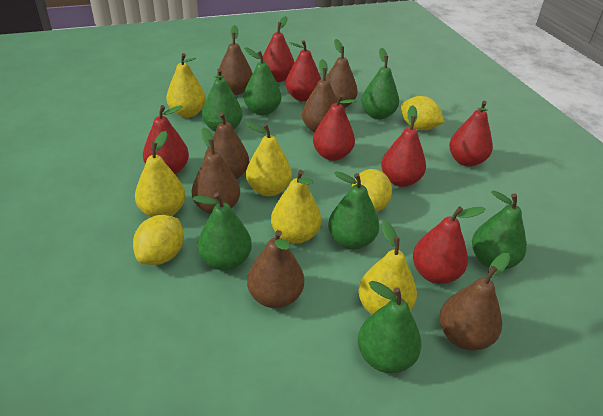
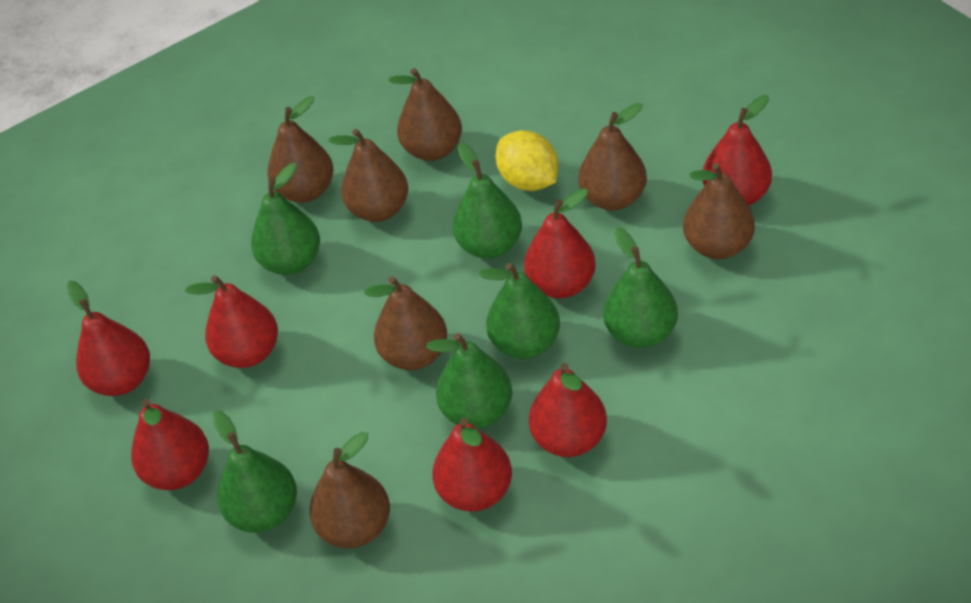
green pear: [193,193,252,271] [202,69,242,132] [244,47,281,116] [328,171,379,249] [358,281,421,373] [361,48,399,120] [472,190,527,270] = 7 -> [213,411,297,533] [251,163,320,275] [426,333,512,429] [453,143,522,259] [479,263,560,359] [603,228,678,348] = 6
yellow lemon: [133,215,184,265] [351,169,392,212] [401,96,444,130] = 3 -> [495,130,558,191] = 1
yellow pear: [135,131,186,217] [166,53,206,118] [245,121,292,196] [271,170,322,244] [358,220,417,315] = 5 -> none = 0

